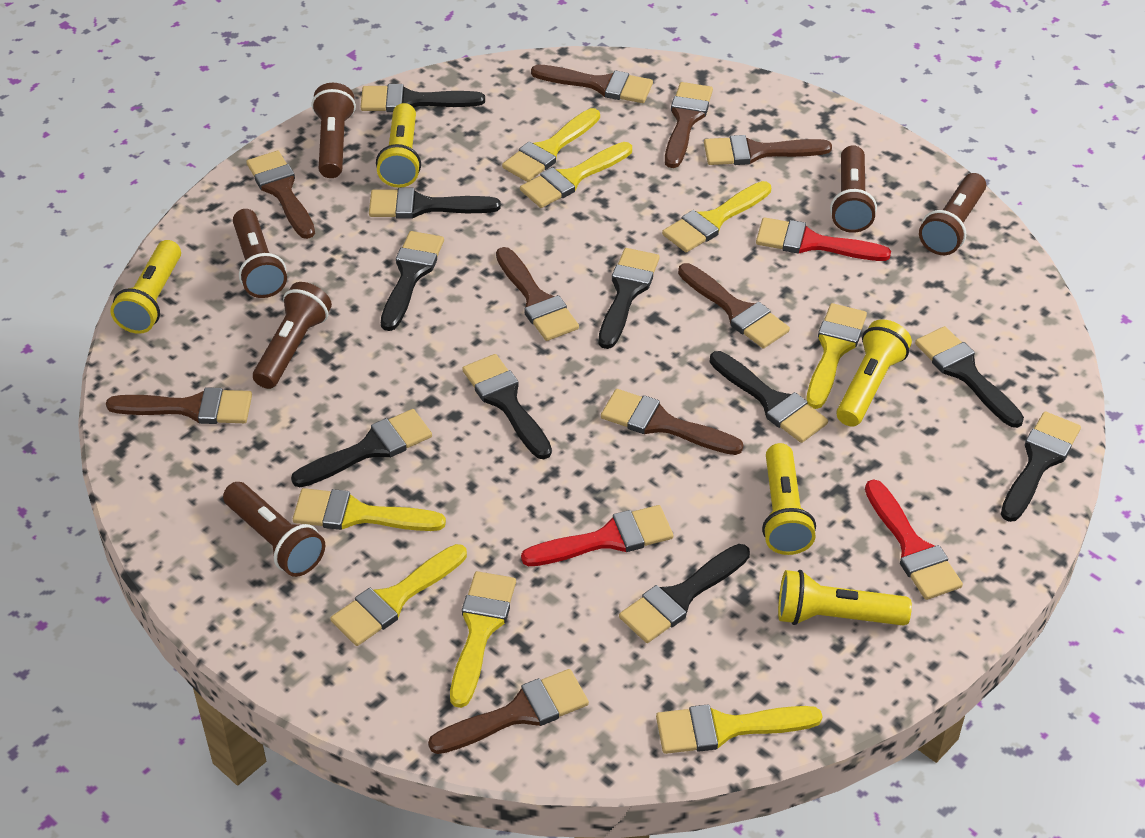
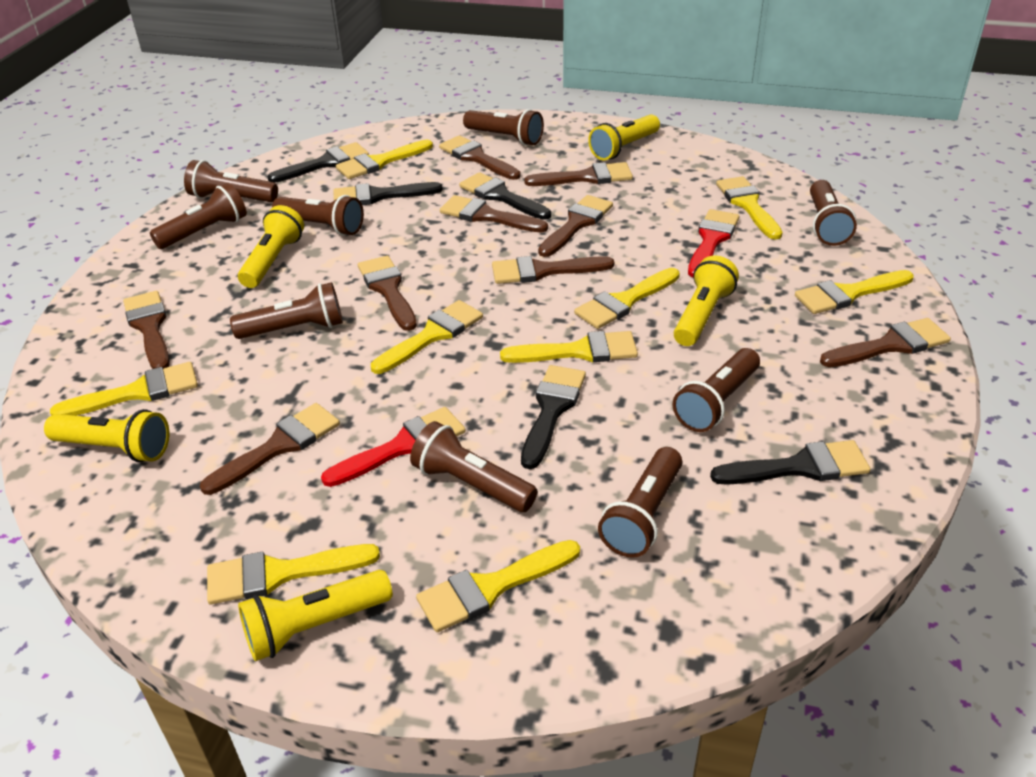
black brush: [291,409,432,487] [360,84,485,112] [369,188,501,219] [381,231,444,331] [462,354,552,459] [599,248,660,349] [619,544,750,643] [710,351,828,443] [915,326,1024,428] [1001,411,1081,522] = 10 -> [267,142,369,183] [333,182,443,205] [459,172,551,220] [521,365,586,469] [710,440,870,485] = 5
brown flashlight: [223,482,325,577] [233,209,287,298] [253,282,332,389] [312,83,356,178] [830,145,877,233] [919,173,986,255] = 6 -> [150,183,247,249] [184,160,278,202] [230,282,343,339] [272,195,364,236] [410,421,537,512] [463,109,544,146] [598,447,682,558] [673,348,760,432] [810,180,857,246] = 9
red brush: [521,505,673,566] [756,217,891,261] [865,479,963,600] = 3 -> [321,407,466,487] [688,209,740,277] = 2
yellow brush: [293,488,446,531] [330,544,467,646] [450,571,516,708] [502,108,600,182] [520,142,632,208] [656,704,822,754] [662,181,771,253] [806,303,867,409] = 8 -> [50,362,198,416] [207,544,380,604] [336,139,433,179] [371,300,483,374] [416,540,580,632] [500,331,638,363] [574,268,680,329] [716,176,783,240] [795,270,914,314] = 9

